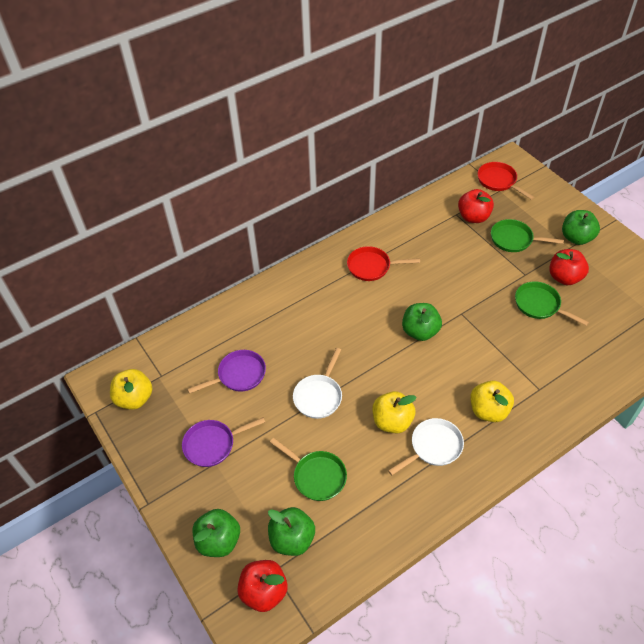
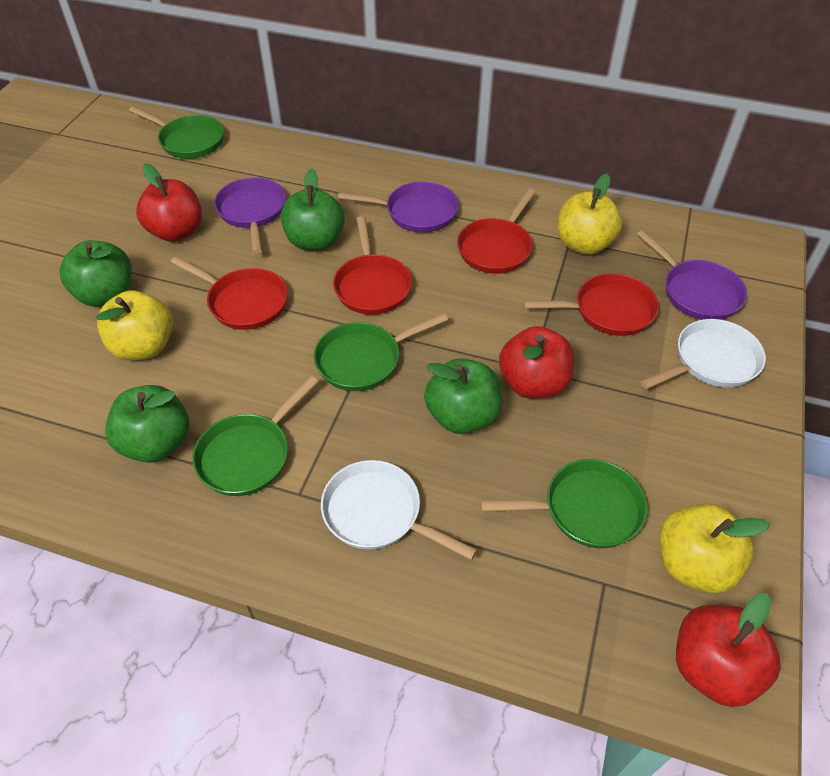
green pan: [270,438,347,501] [491,219,564,252] [515,281,589,326] = 3 -> [129,106,224,159] [192,376,318,496] [314,313,448,391] [480,459,647,548] = 4
purple pan: [182,417,265,467] [187,350,266,394] = 2 -> [214,177,286,254] [338,182,459,233] [637,230,747,320] = 3
red pan: [347,246,420,281] [478,162,534,200] = 2 -> [170,256,288,330] [333,216,412,315] [457,188,535,274] [523,273,659,336] = 4

